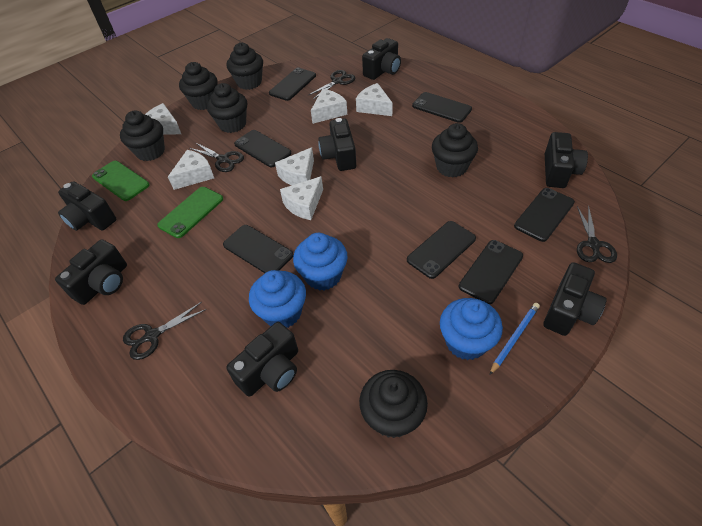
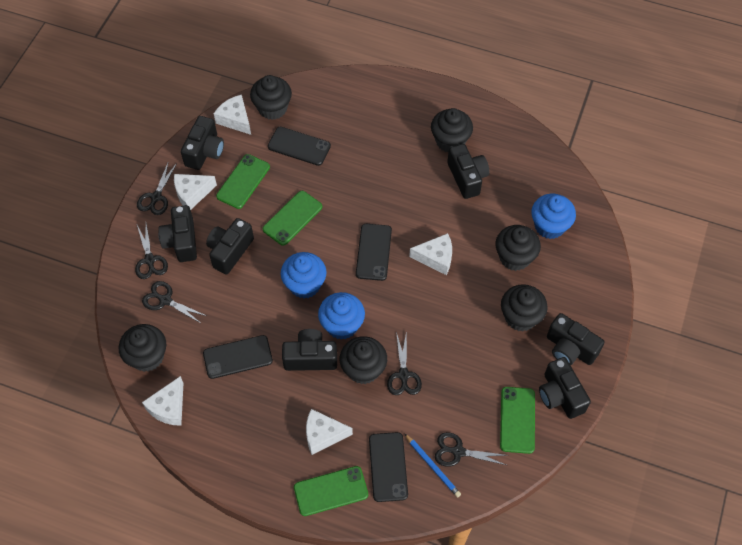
black phone: [223,225,294,273] [234,130,291,167] [269,67,316,101] [407,221,476,279] [412,92,472,123] [459,240,523,304] [514,188,575,242] = 7 -> [203,335,273,379] [268,127,331,166] [356,224,392,281] [369,432,408,502] = 4
black scissors: [123,302,206,360] [189,142,244,172] [307,70,355,99] [577,205,617,263] = 4 -> [135,224,168,279] [137,161,177,215] [142,281,206,324] [387,330,422,395] [435,432,509,467] = 5
green phone: [92,161,150,201] [157,187,223,238] = 2 -> [216,154,270,209] [263,191,322,246] [294,466,368,516] [500,387,535,454] = 4
white cheese: [145,103,181,135] [168,150,214,190] [275,147,314,185] [280,176,323,220] [311,89,347,124] [356,83,393,116] = 6 -> [142,376,184,426] [174,174,217,210] [214,95,251,135] [306,409,353,455] [409,233,452,275] = 5

